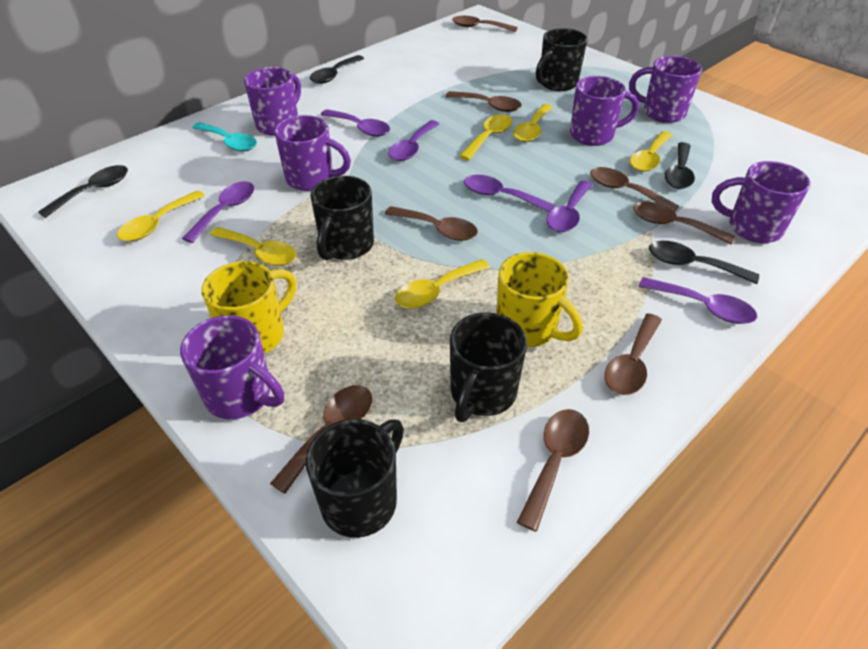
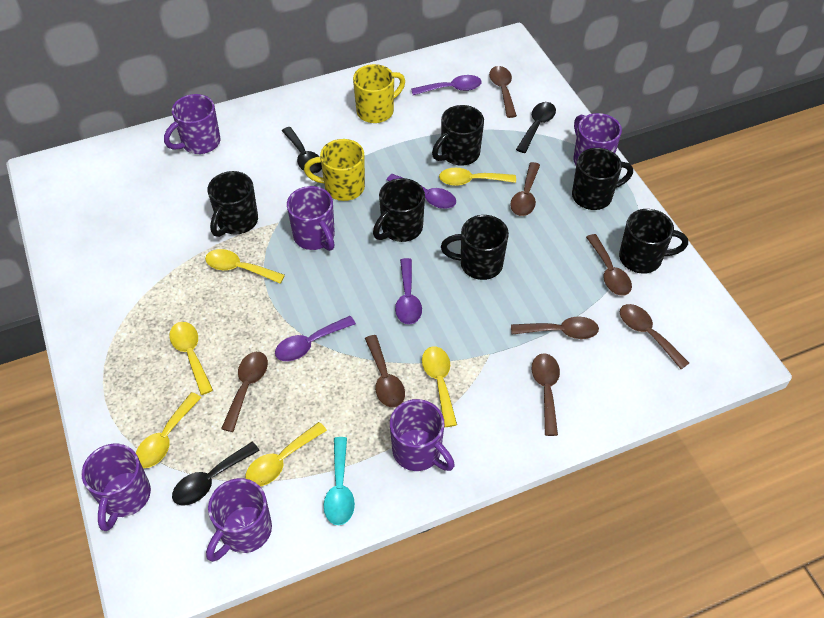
black mug: [305,419,404,538] [310,176,374,260] [450,312,527,422] [536,28,587,91] = 4 -> [207,171,258,237] [373,178,425,242] [432,105,484,166] [441,215,509,280] [572,148,633,210] [619,209,688,274] = 6
black spoon: [38,165,128,218] [310,55,364,84] [649,241,759,284] [665,142,695,189] = 4 -> [172,442,260,506] [282,127,322,174] [516,102,556,153] = 3
purple spoon: [182,181,254,243] [321,109,390,137] [388,120,439,161] [464,175,555,213] [547,180,592,232] [638,277,757,324] = 6 -> [275,316,356,361] [387,174,456,209] [395,258,422,325] [411,75,482,95] = 4

